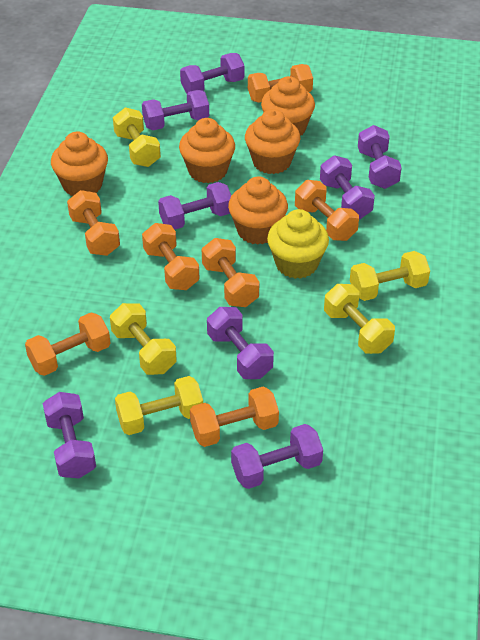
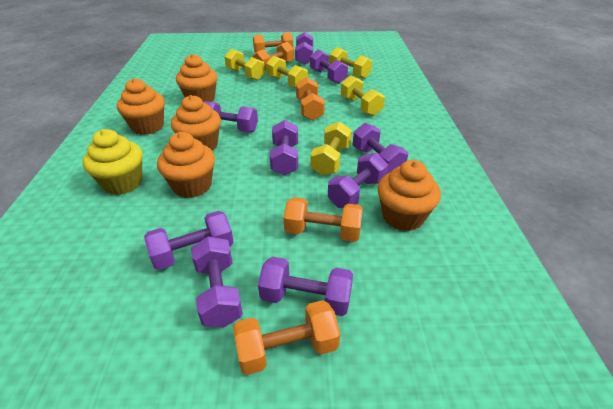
orange dumbbell: [25,313,110,376] [67,190,120,256] [142,223,199,290] [190,386,279,447] [202,238,259,307] [248,64,313,103] [295,180,359,241] = 7 -> [233,300,340,375] [253,32,293,53] [253,42,294,70] [284,197,363,242] [296,77,325,121] = 5
purple dumbbell: [43,392,96,478] [142,90,209,130] [158,182,231,230] [180,53,245,93] [207,307,274,379] [231,424,323,489] [320,155,375,219] [358,125,402,189] = 8 -> [144,211,234,270] [191,236,243,328] [204,101,258,132] [258,257,353,316] [270,120,298,175] [295,32,313,65] [310,49,348,84] [328,153,388,208] [353,123,408,174] = 9

